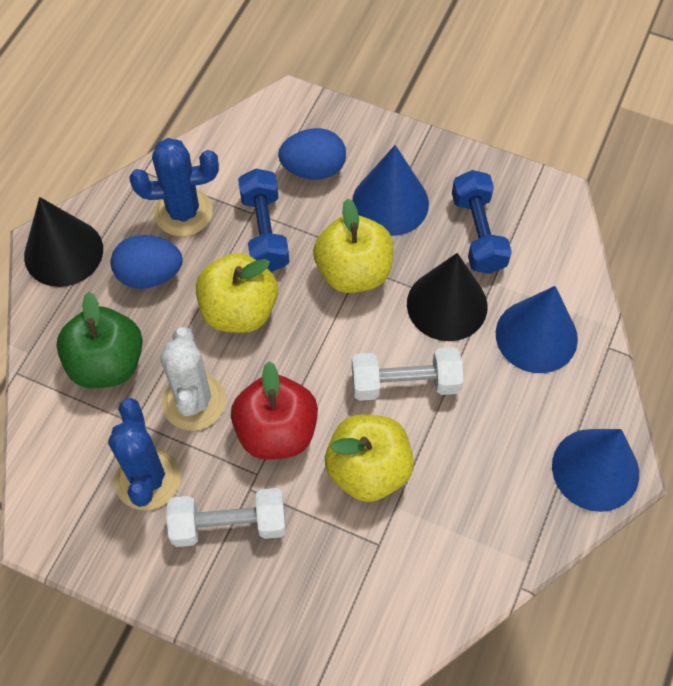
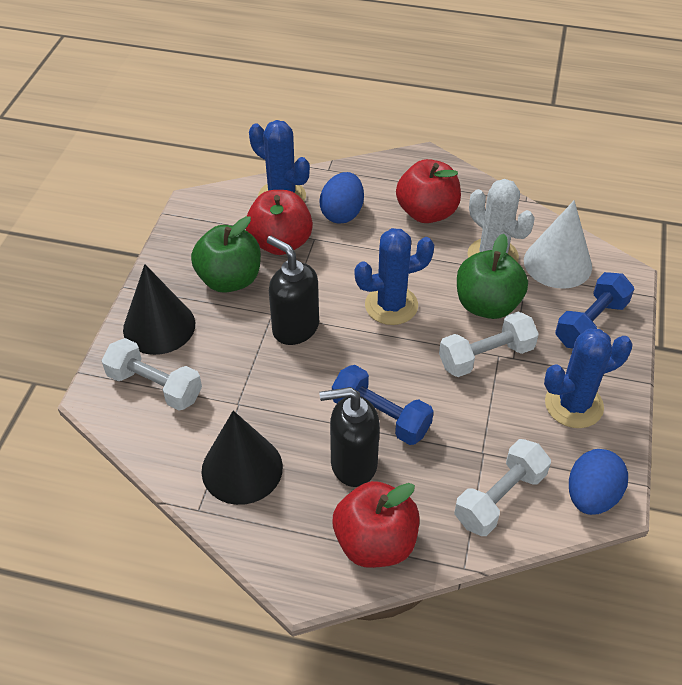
black soap dispenser: none = 0 -> [267,236,319,345] [319,387,380,487] = 2
blue cactus: [108,398,181,510] [130,138,219,236] = 2 -> [249,120,310,201] [355,228,434,325] [544,329,633,428] = 3
blue cone: [352,145,429,236] [496,286,578,373] [552,429,639,512] = 3 -> none = 0
green apple: [56,292,143,388] = 1 -> [191,216,261,293] [457,234,528,319] = 2
red apple: [231,361,318,460] = 1 -> [246,190,313,255] [332,481,419,568] [396,159,461,223] = 3
white cone: none = 0 -> [524,200,592,289] = 1
white dumbbell: [166,488,286,547] [352,347,464,401] = 2 -> [102,338,202,411] [439,312,539,377] [454,439,551,536] = 3
yellow apple: [196,253,278,333] [313,198,394,293] [325,414,414,502] = 3 -> none = 0

